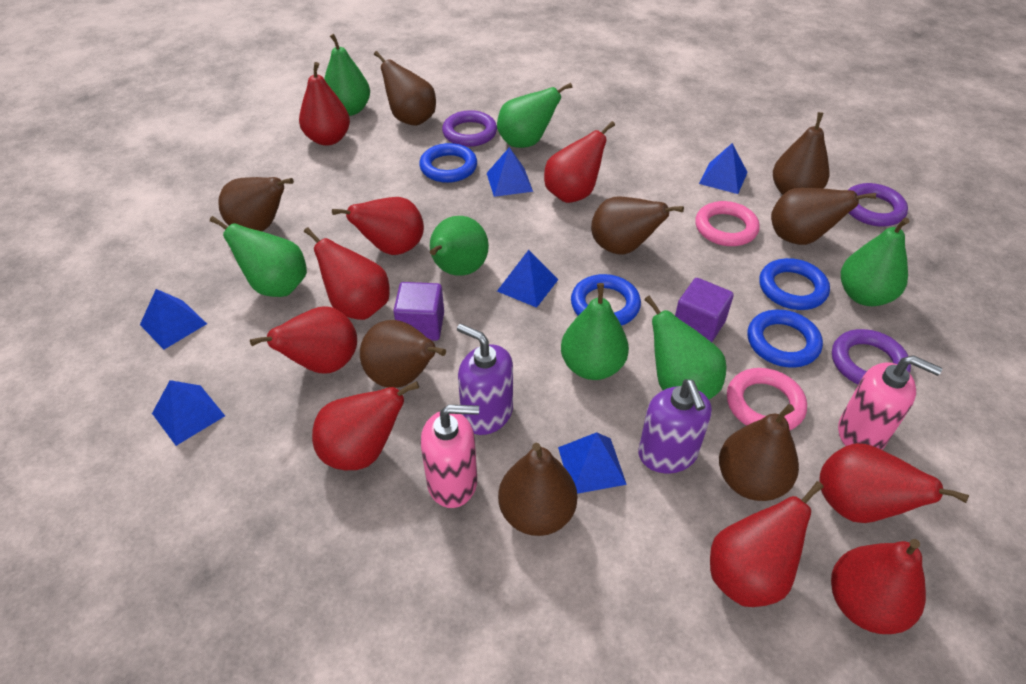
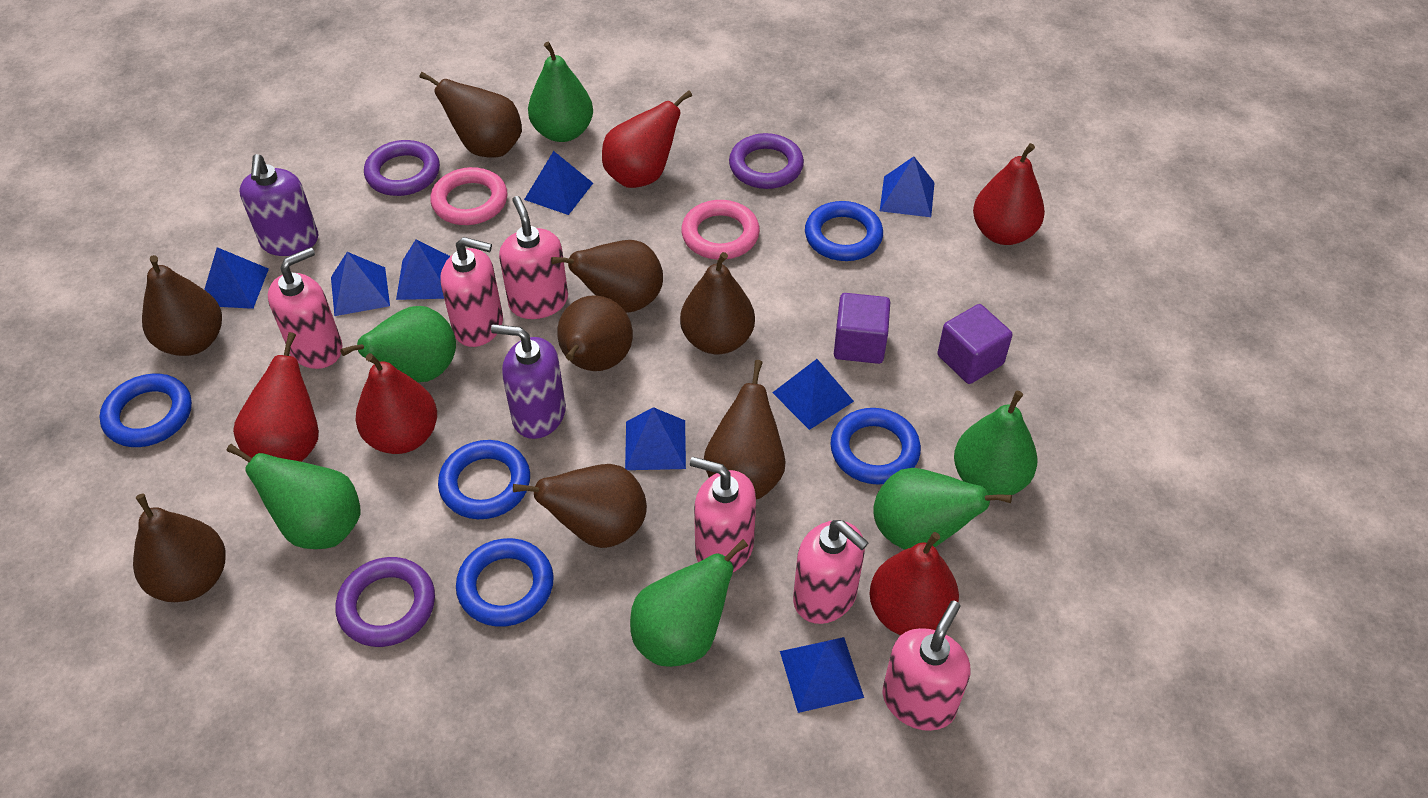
blue pyramid: [140,289,207,349] [152,380,225,446] [487,147,533,197] [497,250,558,308] [558,432,627,494] [699,143,748,194] = 6 -> [204,247,269,309] [331,252,390,316] [396,239,450,300] [524,151,593,215] [625,407,686,470] [772,359,854,430] [780,637,864,713] [880,156,935,217] = 8
blue ring: [419,143,477,183] [571,274,641,326] [747,310,823,368] [759,258,830,310] = 4 -> [99,374,192,447] [438,440,530,519] [456,538,554,627] [805,201,883,261] [830,408,921,485] = 5
green pear: [210,216,307,297] [324,34,370,116] [430,216,489,276] [497,83,573,148] [561,283,629,380] [644,296,726,399] [841,218,909,306] = 7 -> [227,444,361,549] [340,306,456,382] [528,42,593,142] [630,539,748,667] [873,468,1012,550] [954,391,1038,495] = 6
pink soap dispenser: [420,405,479,508] [838,355,942,450] = 2 -> [268,247,342,369] [440,237,503,347] [499,196,568,319] [690,457,756,572] [793,520,869,624] [883,600,970,731] = 6
red pear: [250,307,357,373] [299,62,350,146] [304,227,390,320] [312,381,419,470] [332,197,424,255] [544,121,615,203] [710,481,824,607] [820,443,969,523] [831,539,926,634] = 9 -> [233,332,319,462] [356,353,437,454] [602,90,692,188] [870,532,959,635] [973,143,1045,245] = 5

